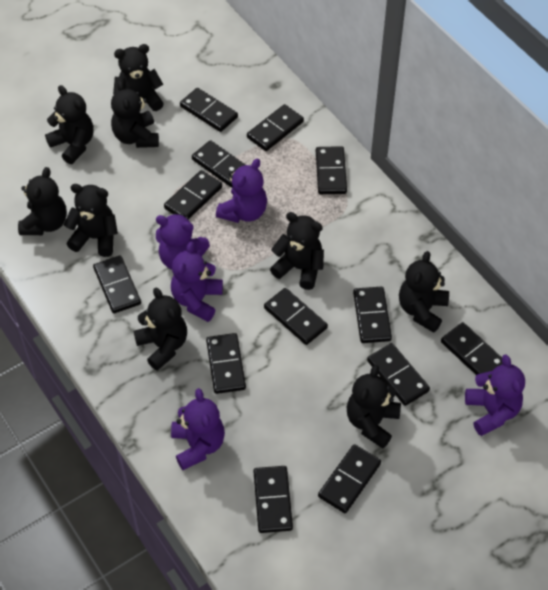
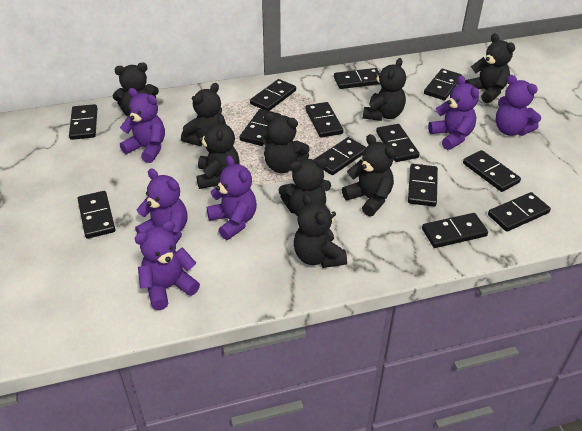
purple teddy bear: [156,214,210,270] [171,241,223,322] [171,388,225,470] [216,159,267,223] [465,355,525,436] = 5 -> [120,88,165,163] [134,221,200,310] [135,169,188,243] [207,155,257,240] [428,75,479,150] [496,75,541,136] = 6

